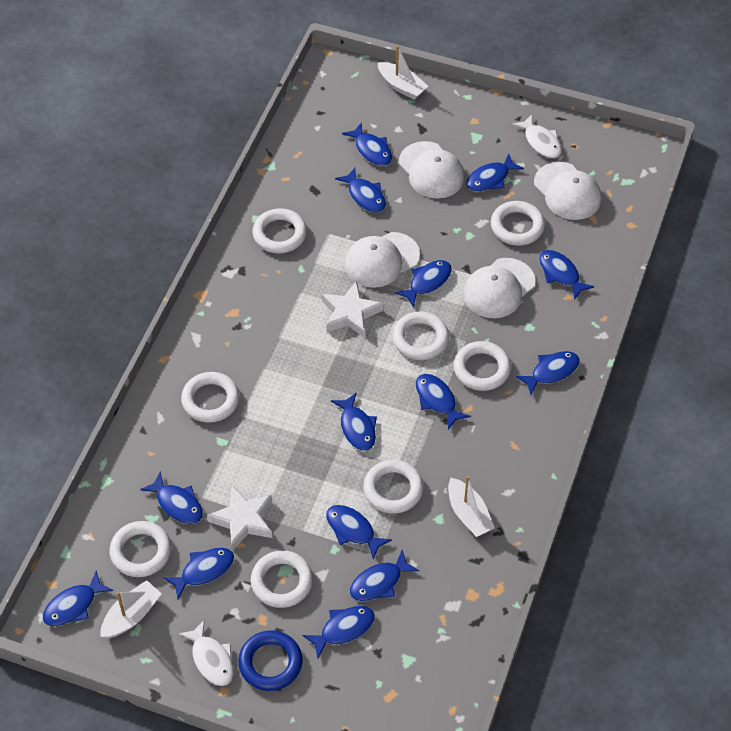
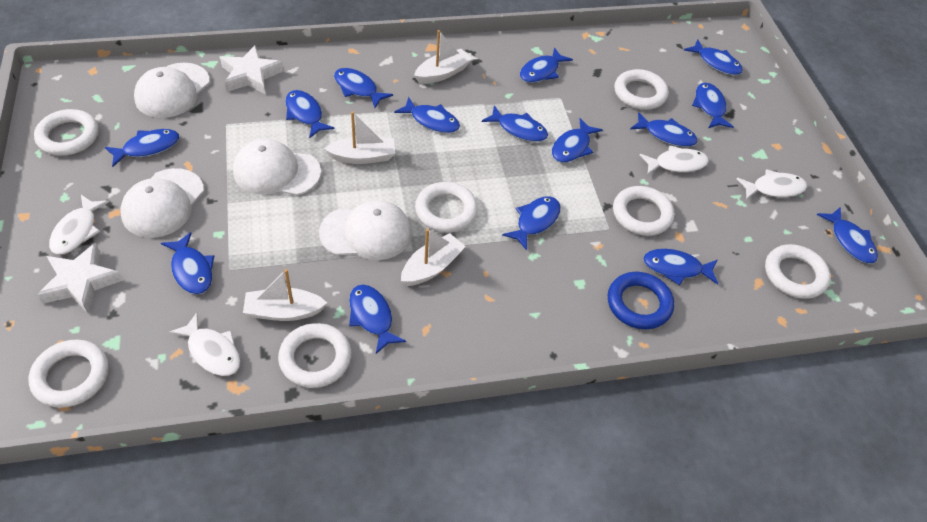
blue fish: [43,571,113,626] [140,471,203,524] [163,548,234,599] [302,606,375,658] [326,505,392,559] [331,393,377,451] [335,168,386,212] [342,122,392,166] [350,550,419,601] [395,260,452,308] [416,374,470,430] [466,153,524,192] [515,351,580,395] [539,250,594,300] = 14 -> [105,129,179,167] [161,232,214,294] [285,90,334,138] [334,68,393,108] [349,285,406,354] [394,97,460,133] [482,105,548,142] [502,196,561,251] [520,47,573,83] [552,118,603,163] [630,112,698,147] [643,249,718,285] [684,39,743,75] [692,83,734,128] [817,207,878,263] = 15
white boat: [100,580,162,638] [377,46,428,100] [448,476,495,537] = 3 -> [243,269,327,321] [324,111,395,164] [401,229,466,286] [414,30,472,84] = 4
white fish: [178,619,234,686] [512,114,562,158] = 2 -> [49,195,109,255] [169,312,241,376] [640,145,709,174] [737,169,807,200] = 4
white ring: [110,521,171,577] [181,372,239,423] [251,550,313,608] [253,208,307,253] [363,460,423,514] [392,311,449,360] [454,341,511,391] [491,201,545,246] = 8 -> [29,339,108,408] [34,109,99,156] [278,323,351,388] [415,182,478,232] [613,186,674,236] [614,69,669,110] [765,244,831,299] = 7

